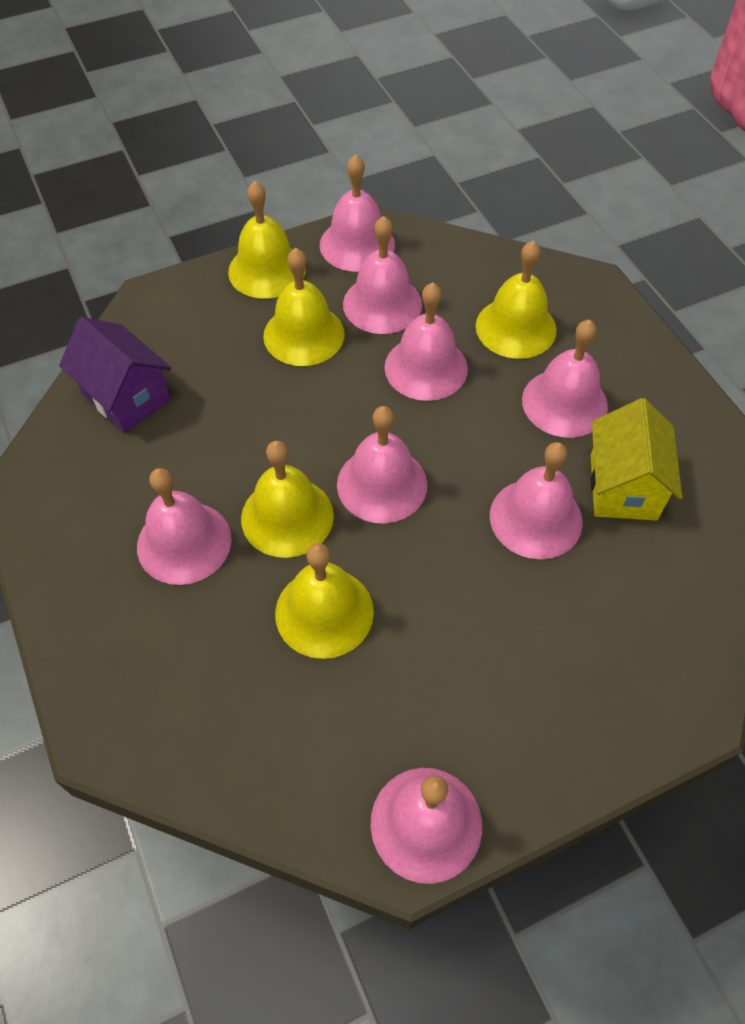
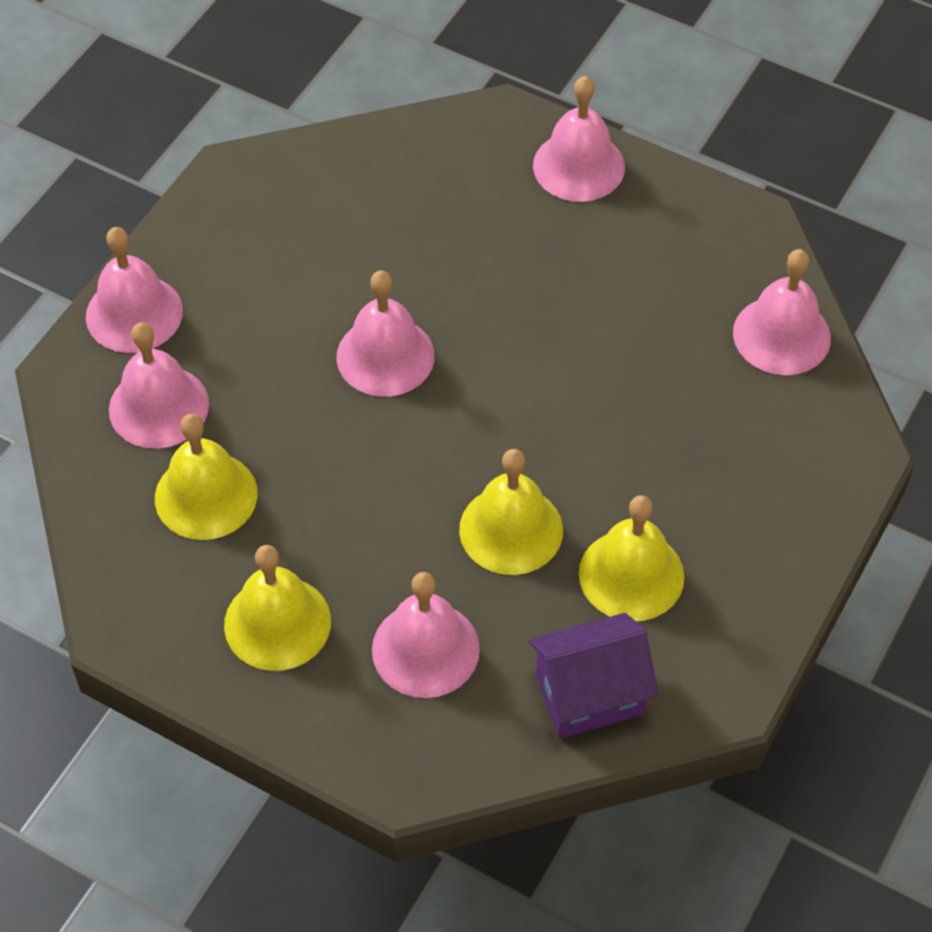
pink bell: [137,468,232,585] [320,154,395,272] [337,406,427,524] [343,216,422,334] [371,768,482,884] [384,282,468,401] [490,442,583,559] [522,319,608,438] = 8 -> [86,227,183,353] [109,322,209,449] [336,270,435,397] [372,572,480,698] [533,76,625,202] [733,249,831,375] = 6
yellow bell: [228,181,306,299] [241,441,334,558] [263,248,345,366] [275,543,374,659] [476,240,557,359] = 5 -> [155,414,258,540] [224,545,331,671] [459,449,563,575] [579,495,684,621] = 4
yellow house: [590,398,683,521] = 1 -> none = 0

